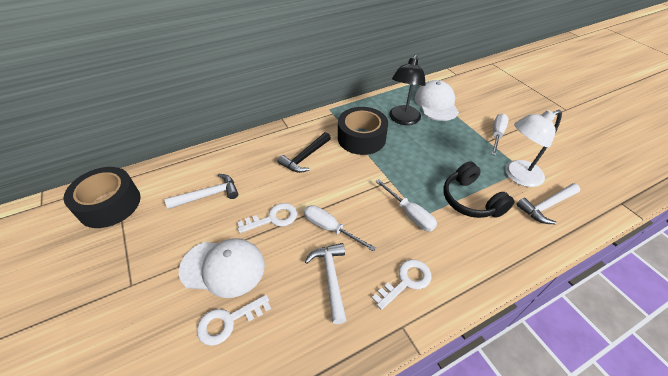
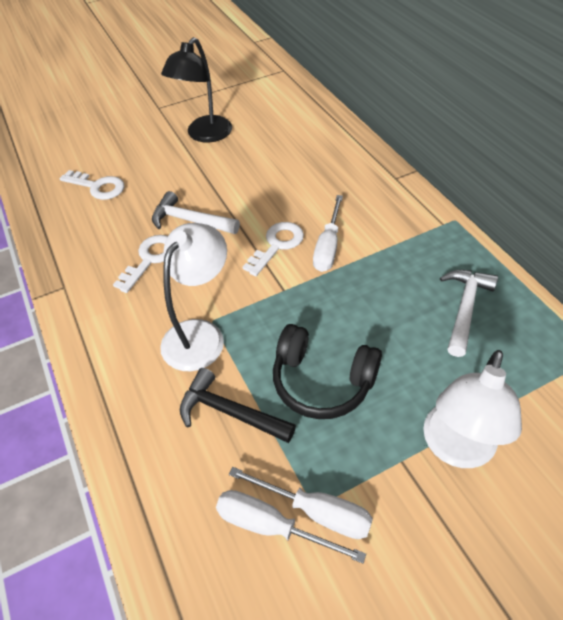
black tape: [64,167,141,228] [338,107,388,155] = 2 -> none = 0
white cap: [179,238,265,298] [415,80,459,121] = 2 -> none = 0
white hammer: [165,174,238,209] [305,243,347,324] [516,183,580,224] = 3 -> [152,191,240,234] [440,270,498,357] = 2
white lamp: [505,110,562,187] = 1 -> [160,223,227,371] [423,350,522,468] = 2

